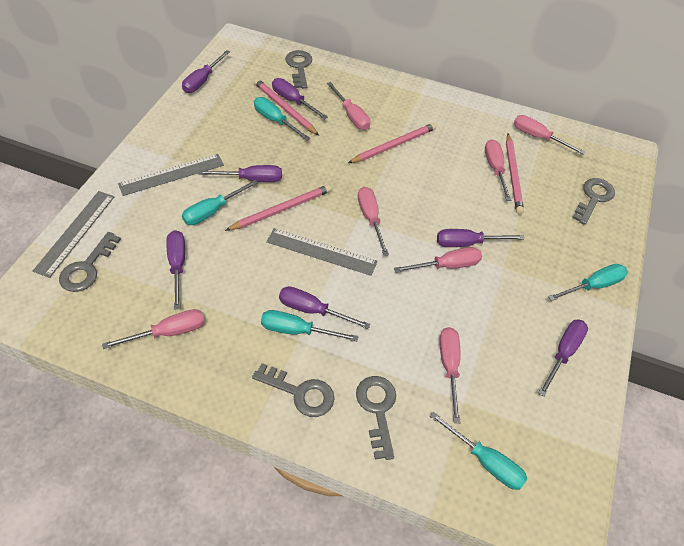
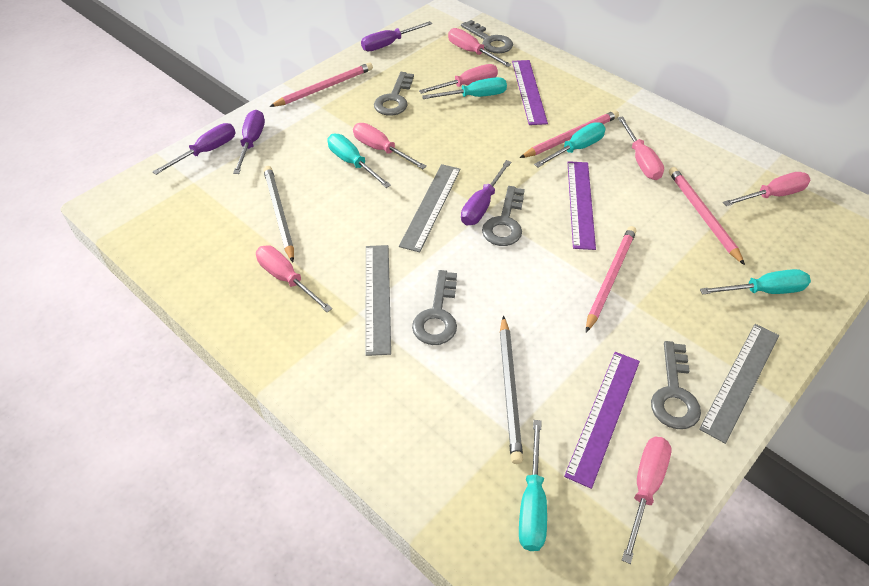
grey pencil: none = 0 -> [263,166,294,262] [500,316,523,464] = 2
purple ruler: none = 0 -> [512,60,548,125] [564,352,640,489] [567,161,596,250] = 3
purple screwdriver: [166,230,185,310] [182,50,230,93] [198,165,282,182] [272,78,328,119] [279,286,371,329] [437,229,524,247] [538,319,588,397] = 7 -> [152,123,236,175] [233,110,265,174] [361,21,432,51] [461,160,511,226] = 4

